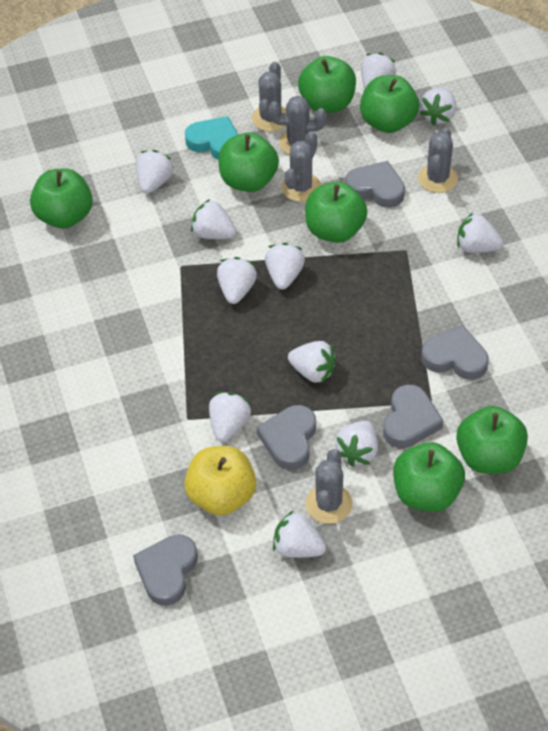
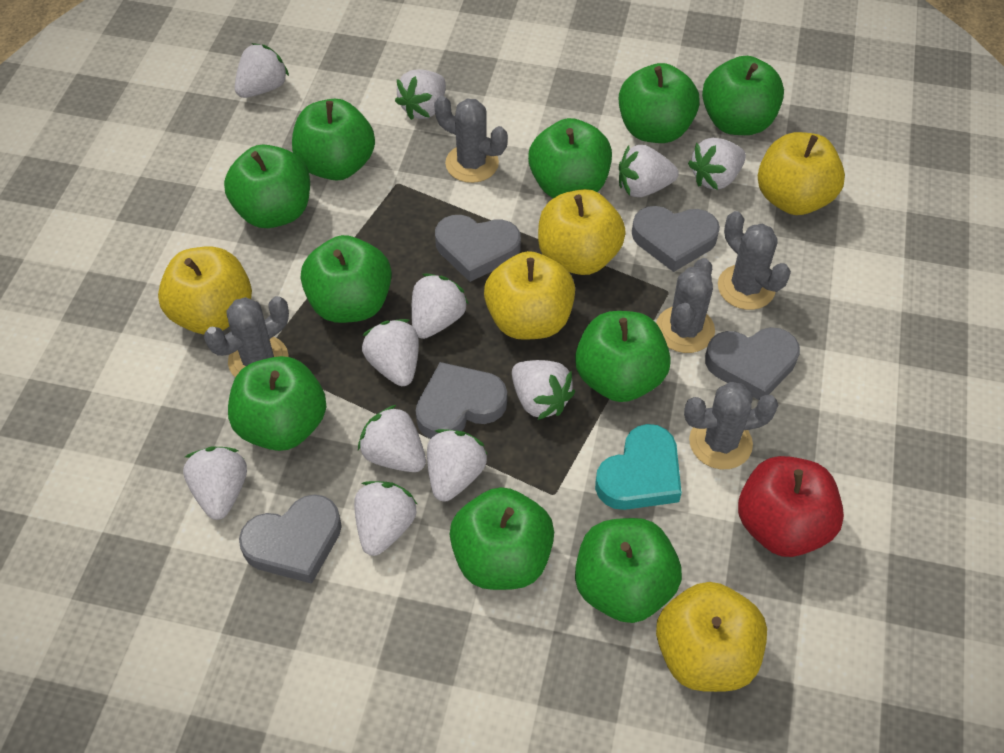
green apple: [30,168,93,229] [218,132,279,192] [298,56,356,113] [305,182,367,243] [360,75,419,133] [393,442,465,512] [456,406,528,474] = 7 -> [224,145,310,228] [228,356,326,451] [292,99,375,181] [301,235,392,323] [449,487,554,590] [528,118,612,198] [575,311,671,402] [575,518,682,623] [619,63,700,143] [702,56,784,135] = 10
red apple: none = 0 -> [738,456,844,557] = 1
yellow apple: [184,446,256,516] = 1 -> [158,246,252,335] [484,251,575,340] [538,189,626,275] [656,582,767,692] [758,132,845,215] = 5

